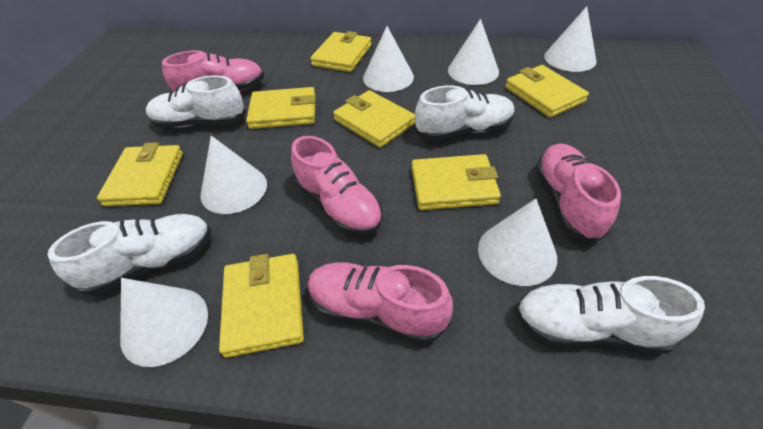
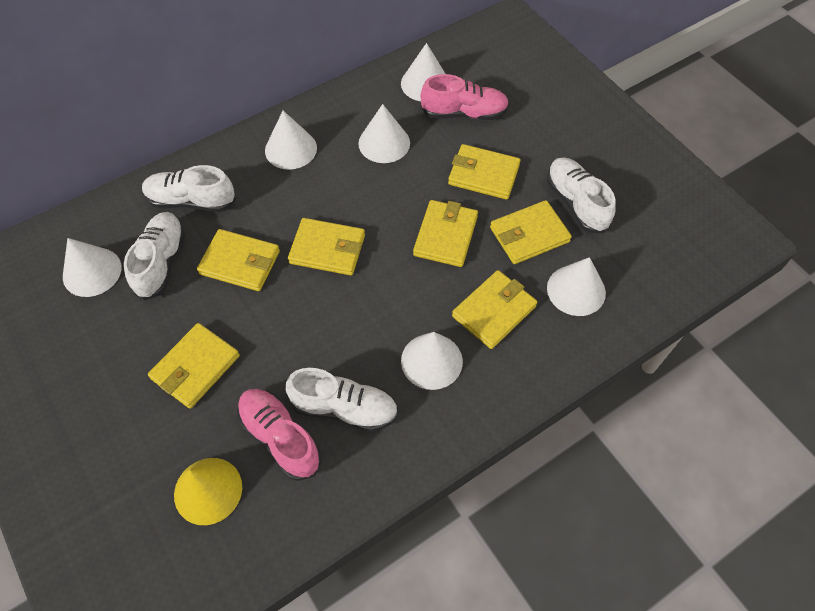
pink shoe: [162,50,264,92] [291,136,383,236] [308,262,453,344] [536,143,621,243] = 4 -> [237,389,322,481] [420,74,509,120] = 2
yellow cone: none = 0 -> [174,458,242,525] = 1

